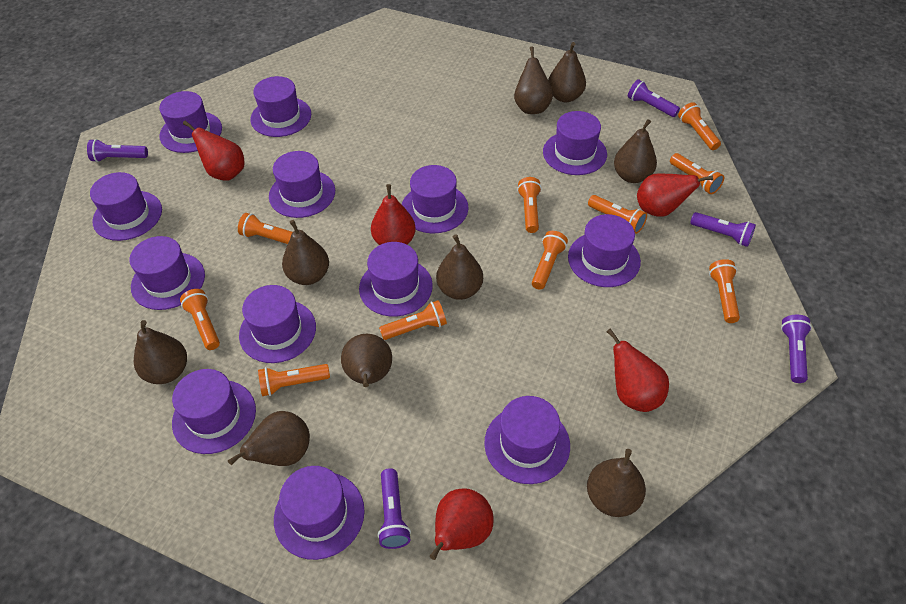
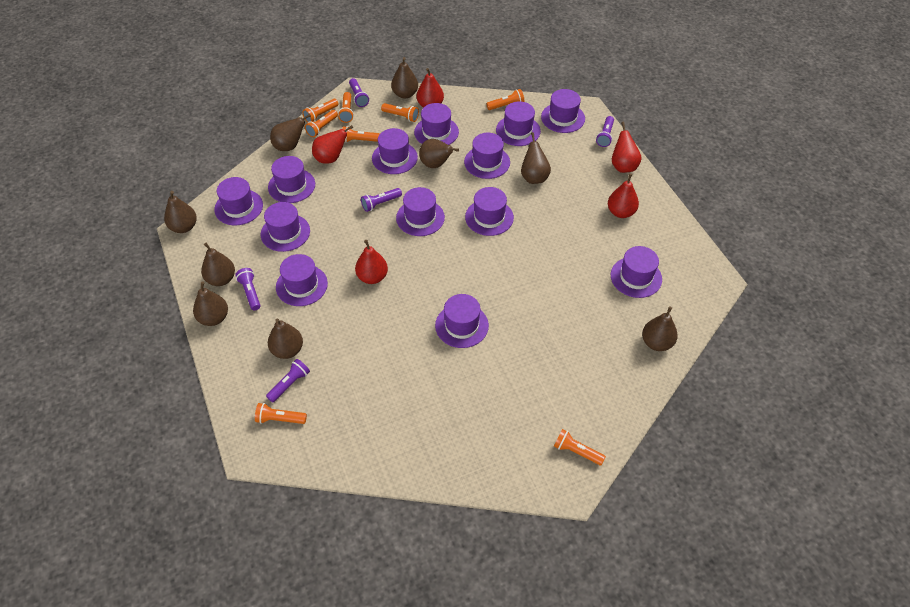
orange flashlight: [180,289,220,350] [238,213,293,244] [258,364,330,396] [379,300,447,340] [517,177,542,233] [532,231,568,290] [588,195,647,234] [670,153,724,194] [678,102,721,150] [709,259,740,323] = 10 -> [255,403,307,424] [302,99,338,122] [305,110,338,137] [338,92,354,123] [342,126,380,143] [381,103,419,122] [486,89,524,110] [554,429,606,465] = 8

